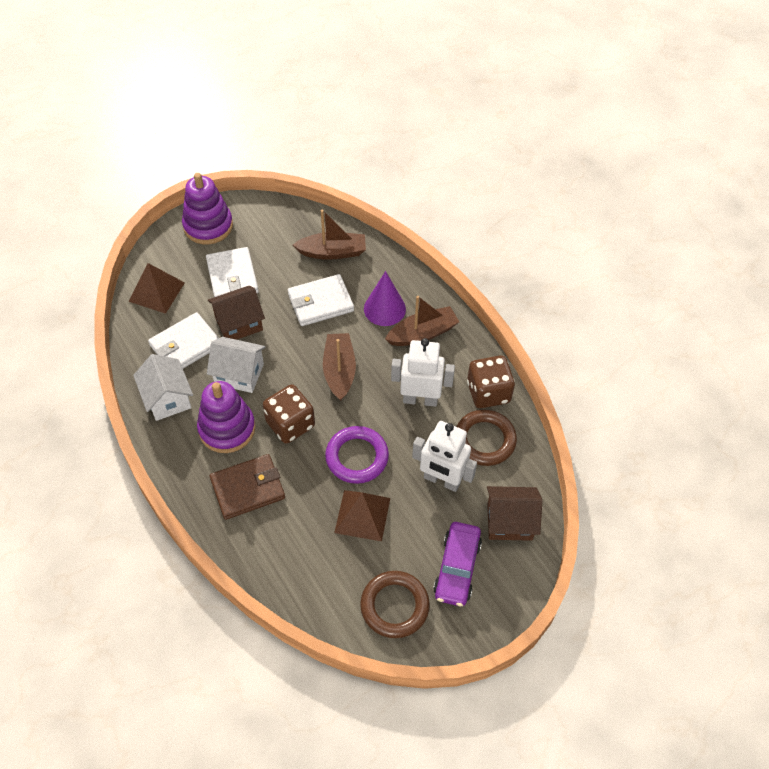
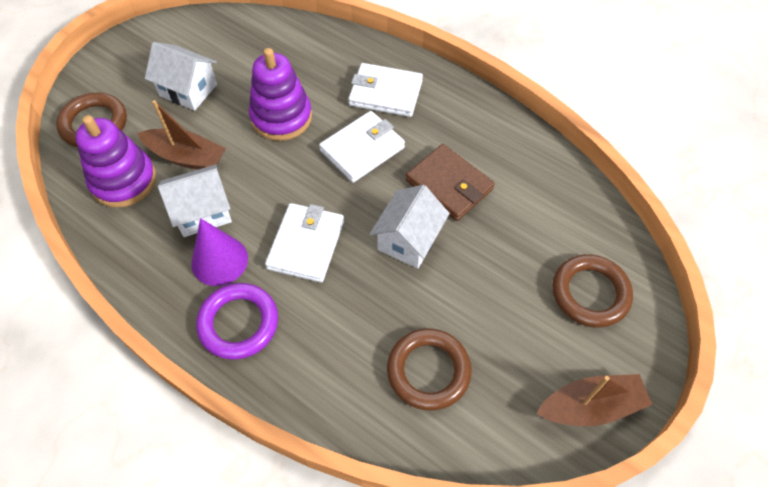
brown boat: [293,210,366,260] [323,333,356,401] [385,296,459,346] = 3 -> [137,100,226,170] [536,374,652,426] = 2
brown dice: [263,385,315,444] [467,356,515,408] = 2 -> none = 0
brown house: [208,286,265,340] [487,486,542,541] = 2 -> none = 0
brown pyramid: [128,263,185,314] [334,490,390,541] = 2 -> none = 0
brown ring: [360,571,430,638] [456,409,517,466] = 2 -> [56,92,127,147] [387,328,472,410] [552,254,633,327] = 3
purple car: [433,522,482,606] = 1 -> none = 0
white house: [133,354,193,421] [207,337,266,393] = 2 -> [145,42,217,111] [158,165,232,237] [370,185,450,268] = 3
white robot: [391,338,455,407] [412,421,477,492] = 2 -> none = 0

